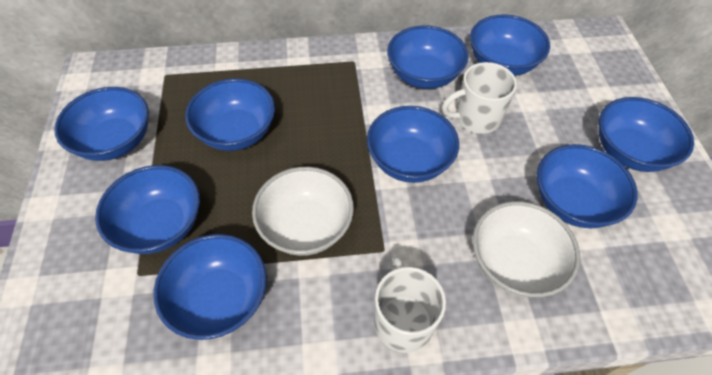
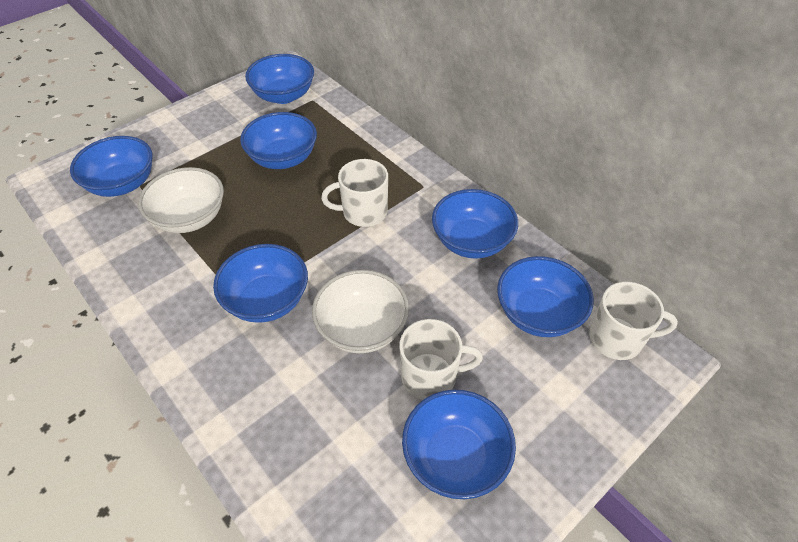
blue bowl: [54,87,149,161] [95,165,200,254] [153,234,267,340] [185,78,275,151] [367,106,459,183] [387,25,469,89] [470,14,550,76] [537,144,637,228] [599,97,694,172] = 9 -> [70,136,153,197] [213,244,308,323] [240,112,317,169] [245,54,314,104] [402,389,516,499] [432,189,518,259] [497,256,594,337] = 7
white mug: [374,256,446,353] [442,62,517,134] = 2 -> [321,159,388,227] [399,319,483,400] [589,282,678,360] = 3

